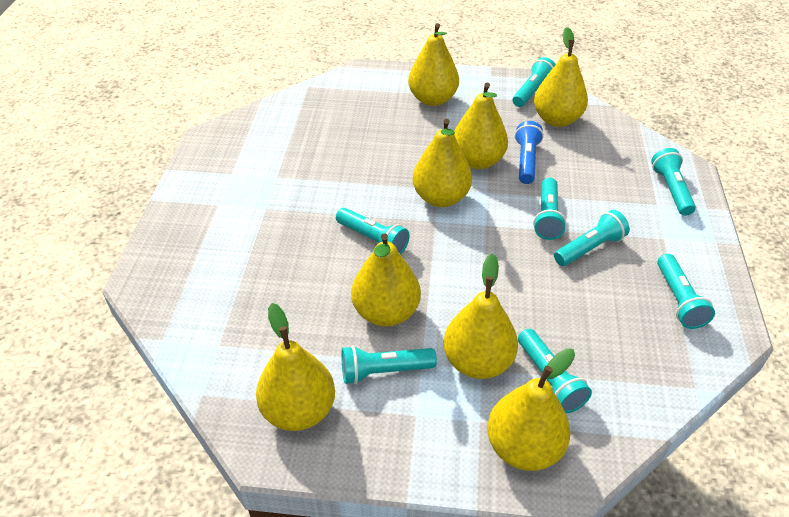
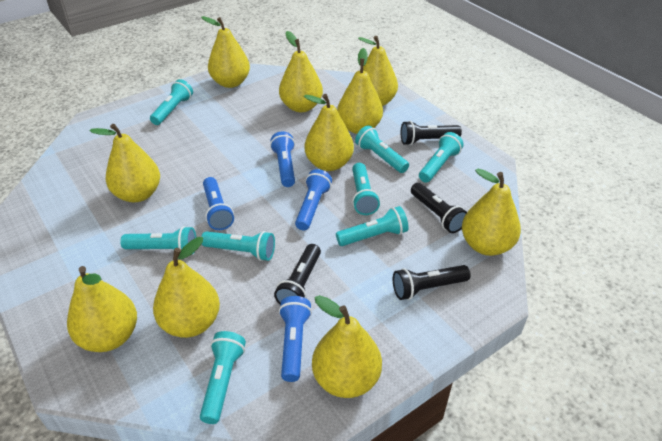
black flashlight: none = 0 -> [274,244,321,305] [393,265,471,300] [401,121,462,145] [411,183,467,233] = 4
blue flashlight: [515,121,544,184] = 1 -> [203,177,234,230] [270,132,295,187] [279,296,312,382] [295,169,332,230] = 4
yellow pear: [256,303,335,431] [351,233,421,326] [408,23,459,106] [412,119,472,207] [443,254,518,379] [454,83,508,169] [487,348,575,471] [534,27,588,127] = 8 -> [67,266,137,352] [90,124,160,202] [153,237,220,338] [201,16,250,88] [279,31,323,112] [304,94,354,171] [312,295,382,398] [337,48,383,134] [358,36,398,106] [462,169,521,256] = 10

